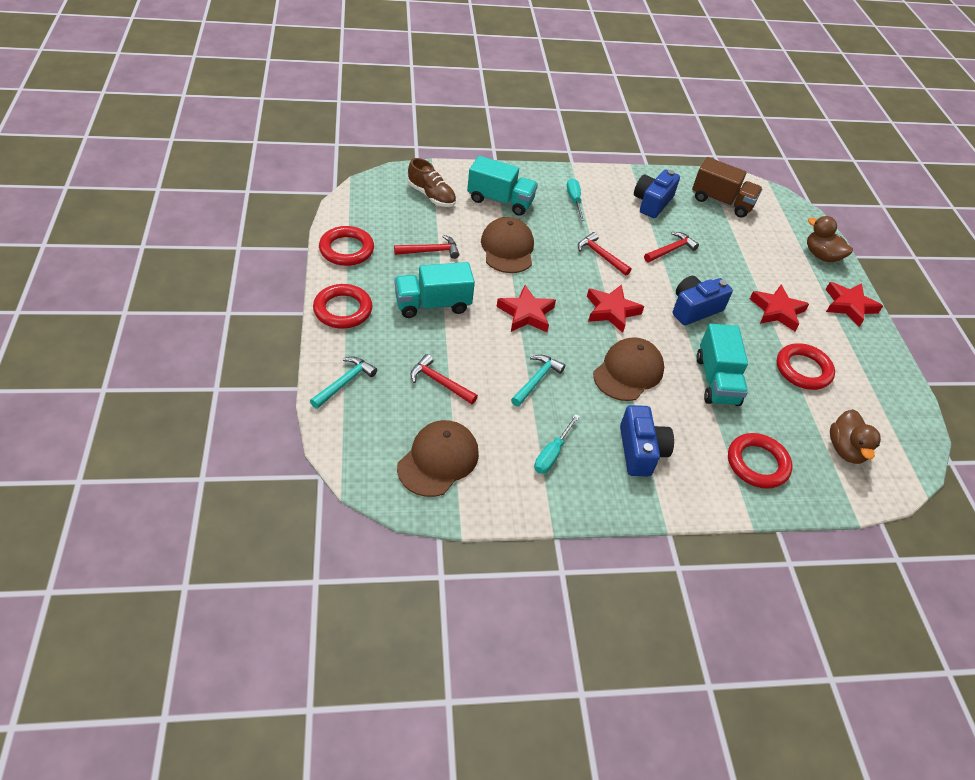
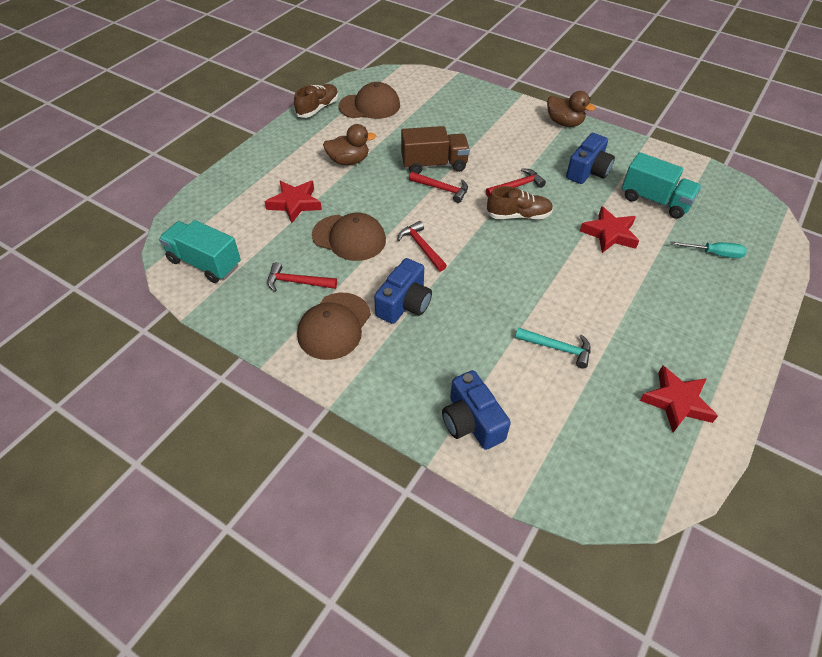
brown shoe: [407,158,456,207] = 1 -> [294,84,338,118] [486,186,553,219] = 2
red ring: [313,284,372,329] [319,226,374,266] [728,433,792,489] [777,343,835,390] = 4 -> none = 0
red star: [497,285,556,332] [587,284,644,333] [750,284,809,331] [825,282,883,327] = 4 -> [265,181,322,223] [580,206,639,253] [640,365,718,432] = 3
turquoise hammer: [310,357,377,409] [511,355,565,407] = 2 -> [515,327,591,369] = 1
turquoise screwdriver: [534,414,580,474] [567,178,585,221] = 2 -> [670,241,747,258] = 1
turquoise truck: [394,262,475,318] [467,156,538,216] [697,324,748,406] = 3 -> [159,220,241,283] [622,152,702,219] = 2

